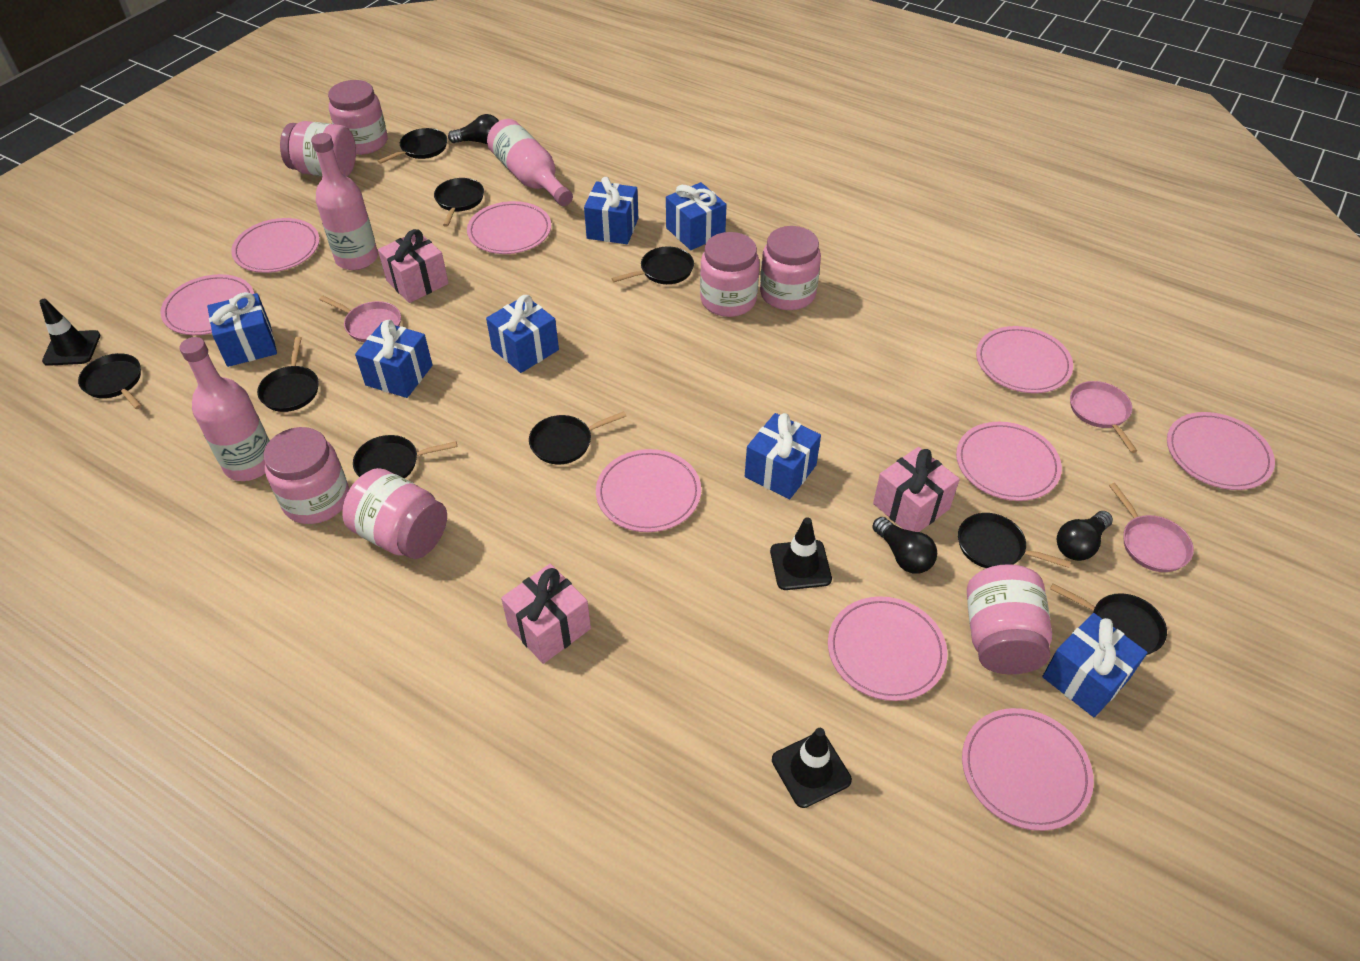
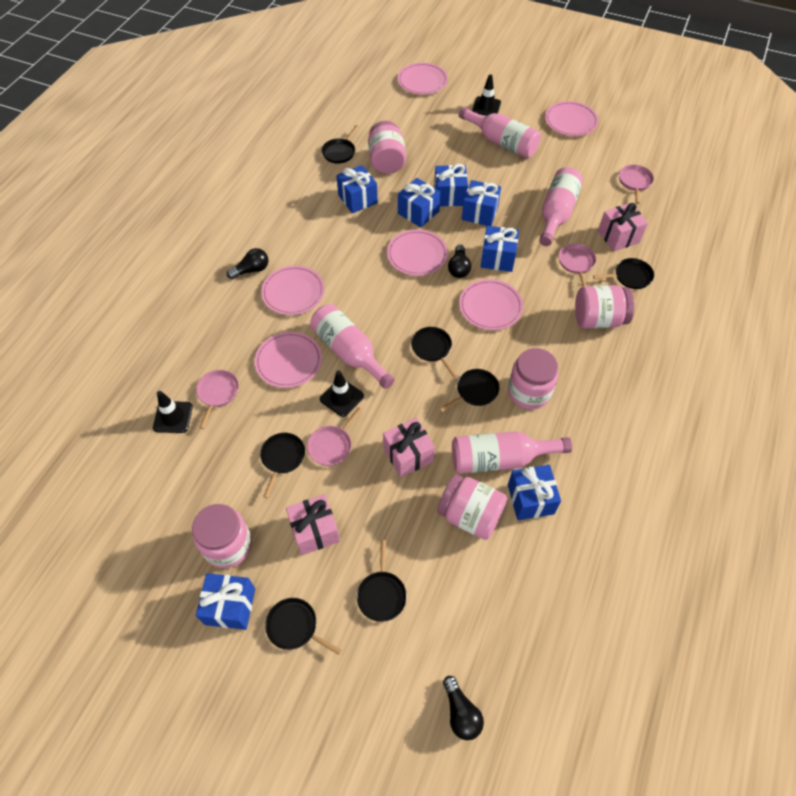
black pan: [78,353,142,409] [257,337,319,412] [353,435,457,479] [378,128,447,164] [434,178,484,227] [529,411,626,464] [611,246,694,284] [958,513,1071,568] [1050,584,1167,655] = 9 -> [260,433,305,498] [265,598,342,655] [322,125,359,164] [357,540,407,622] [411,327,457,377] [439,369,500,412] [593,258,654,289] = 7
pink bottle: [179,337,270,481] [311,133,378,270] [487,119,573,206] = 3 -> [310,304,395,389] [452,431,572,474] [459,107,541,158] [539,167,583,246] = 4
pink jar: [263,427,349,524] [280,121,356,176] [328,80,388,155] [342,468,447,559] [700,232,760,317] [760,226,821,310] [967,564,1052,675] = 7 -> [192,504,252,568] [368,121,406,174] [437,474,507,540] [508,348,558,410] [575,285,634,329] = 5
pink pan: [319,296,401,342] [1070,381,1137,453] [1109,483,1194,572] = 3 -> [196,370,239,429] [307,407,362,466] [559,243,596,287] [619,165,654,204] = 4
pink plate: [160,274,254,335] [231,218,320,273] [467,201,551,254] [596,449,701,532] [828,596,947,701] [956,422,1062,501] [962,708,1094,831] [976,326,1073,393] [1167,412,1275,490] = 9 -> [255,332,322,388] [261,265,325,315] [387,230,448,276] [398,63,448,95] [459,279,523,330] [545,101,599,136] = 6

